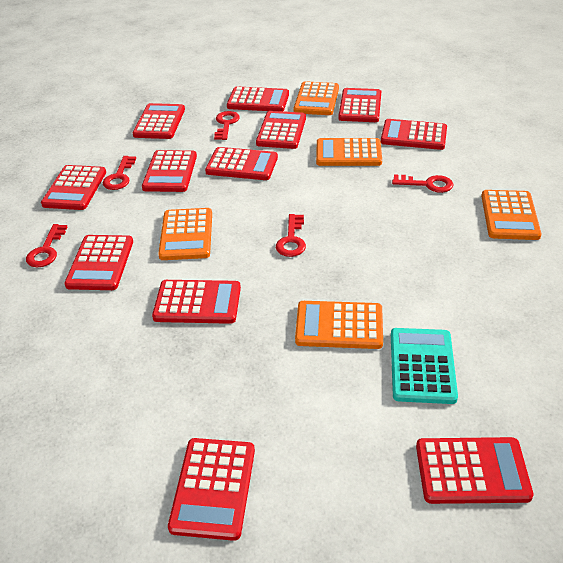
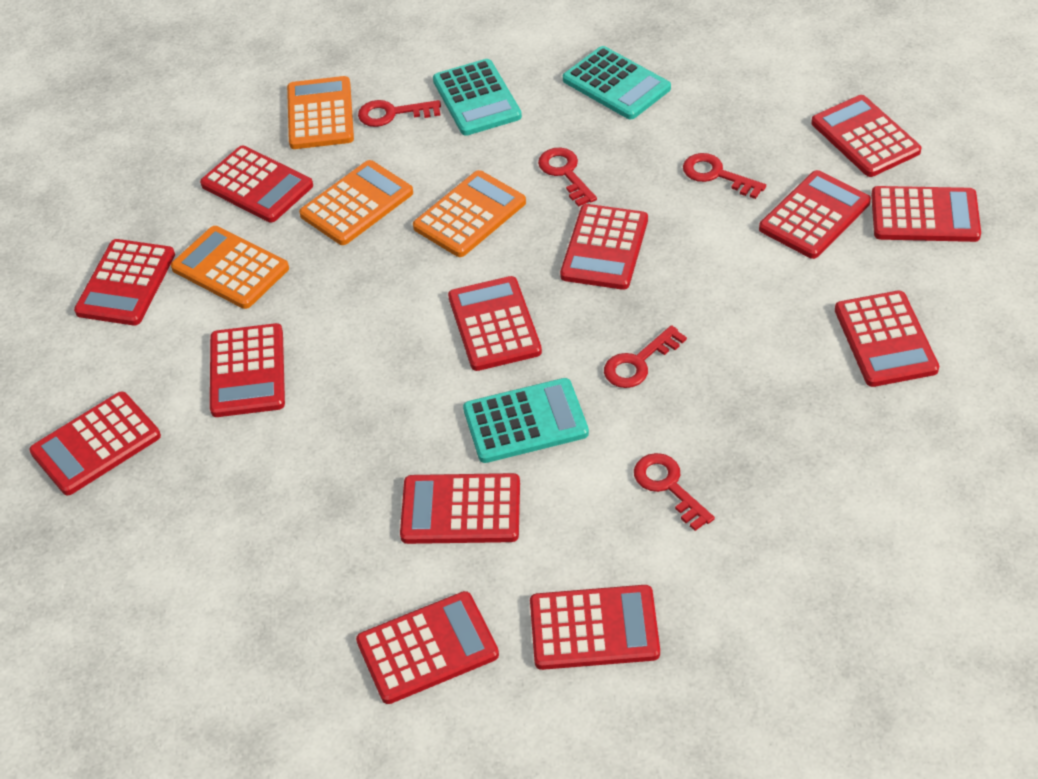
orange calculator: [158,208,212,260] [294,81,339,115] [295,301,383,349] [316,138,382,166] [481,190,542,240] = 5 -> [171,226,289,309] [287,76,354,149] [299,160,413,245] [413,170,526,257] = 4
red calculator: [41,165,106,210] [64,235,133,290] [133,103,185,139] [142,150,197,192] [152,280,241,324] [168,438,255,541] [205,147,278,180] [227,86,289,111] [256,111,306,149] [338,88,381,122] [381,119,447,150] [416,437,534,504] = 12 -> [29,392,161,495] [74,239,175,326] [200,146,313,222] [210,323,285,417] [356,591,499,704] [400,473,520,544] [448,276,542,371] [530,585,660,670] [560,204,648,290] [759,170,871,259] [811,95,921,177] [835,291,939,387] [871,186,981,242] = 13
turquoise calculator: [391,328,458,404] = 1 -> [433,59,522,136] [463,378,589,463] [563,46,671,119] = 3

